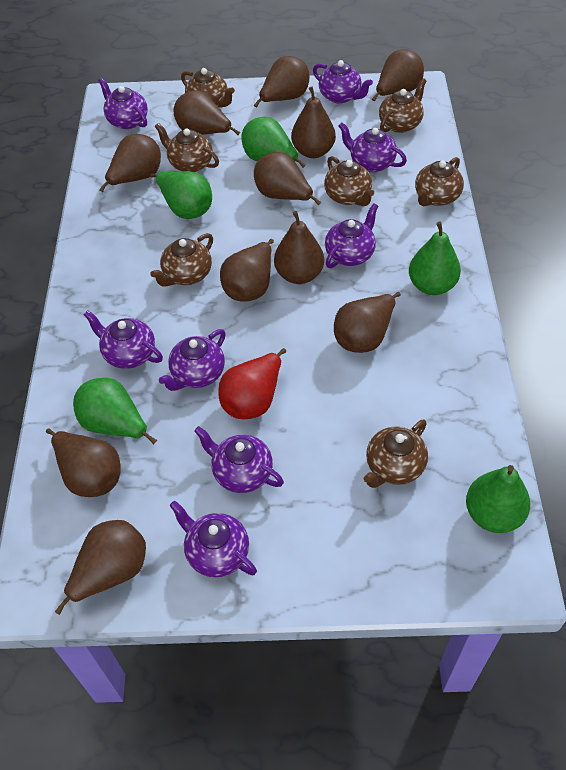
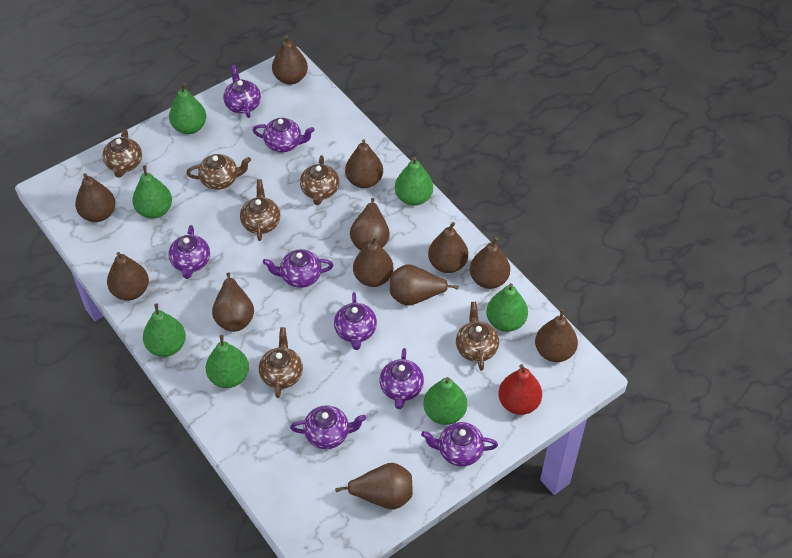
brown pear: [46,428,121,497] [55,520,146,615] [99,134,161,192] [173,90,240,135] [220,239,274,302] [254,56,310,108] [254,152,321,206] [274,211,324,284] [291,87,336,158] [334,292,401,353] [372,49,424,101] = 11 -> [75,173,115,222] [107,252,149,300] [212,272,254,332] [272,35,308,85] [335,463,413,509] [345,139,383,188] [350,198,390,251] [353,236,394,287] [390,264,459,306] [428,222,468,273] [470,237,510,289] [535,309,578,362] = 12
brown teapot: [150,233,213,287] [155,123,219,172] [181,68,235,108] [324,156,374,206] [364,420,428,488] [379,78,427,133] [415,157,464,206] = 7 -> [103,129,142,178] [186,154,251,190] [240,179,280,241] [259,327,303,398] [300,155,339,205] [456,302,499,371] = 6
green pear: [73,378,157,444] [150,171,212,219] [241,117,306,168] [409,222,461,295] [466,465,530,533] = 5 -> [132,166,172,219] [143,303,186,357] [169,83,206,134] [206,335,249,388] [395,157,433,206] [423,377,467,425] [486,283,528,332] = 7

